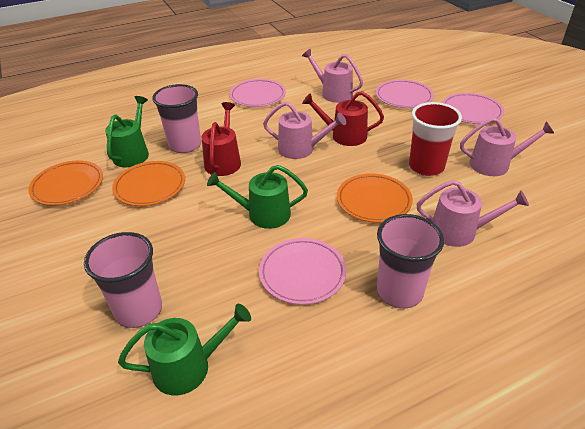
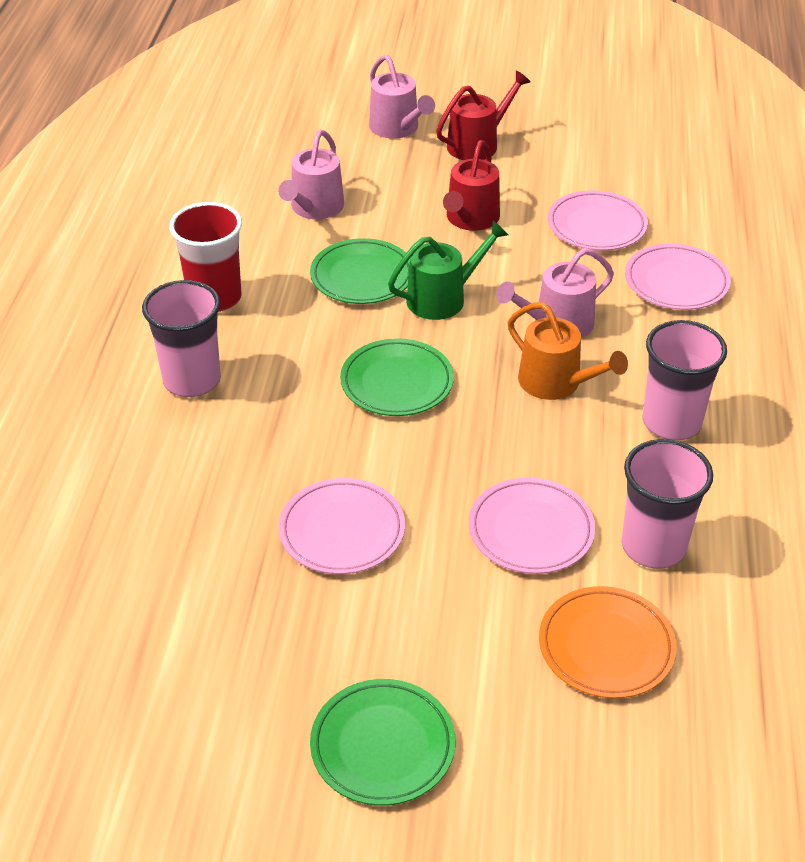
green plate: none = 0 -> [310,238,410,304] [310,679,455,806] [340,338,454,416] = 3
green watering can: [105,96,149,167] [118,304,251,395] [207,165,308,229] = 3 -> [388,220,508,320] = 1
orange plate: [28,161,103,205] [112,161,185,206] [337,173,413,223] = 3 -> [539,586,677,699] = 1
orange watering can: none = 0 -> [508,302,628,400] = 1
pink watering can: [263,102,346,159] [302,49,363,103] [417,180,529,247] [460,117,555,176] = 4 -> [278,130,344,219] [369,55,435,139] [496,248,614,338] = 3

